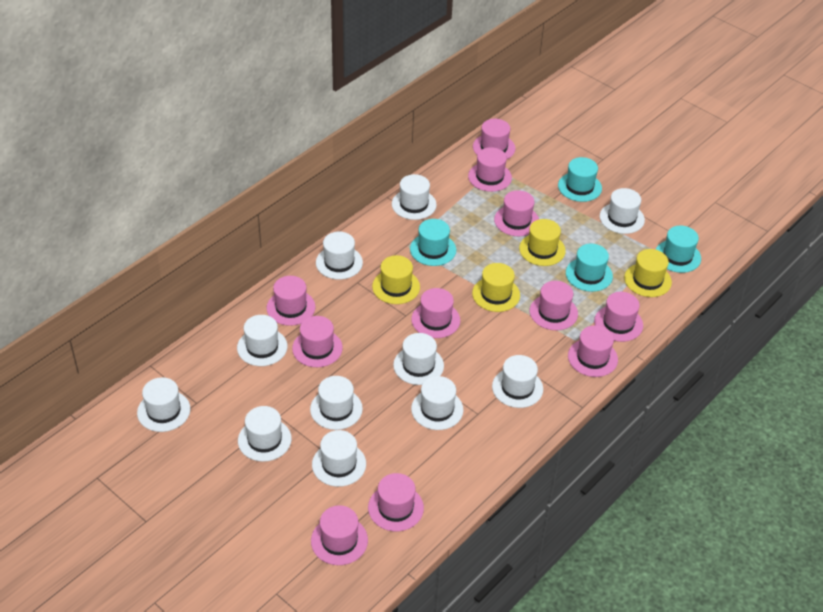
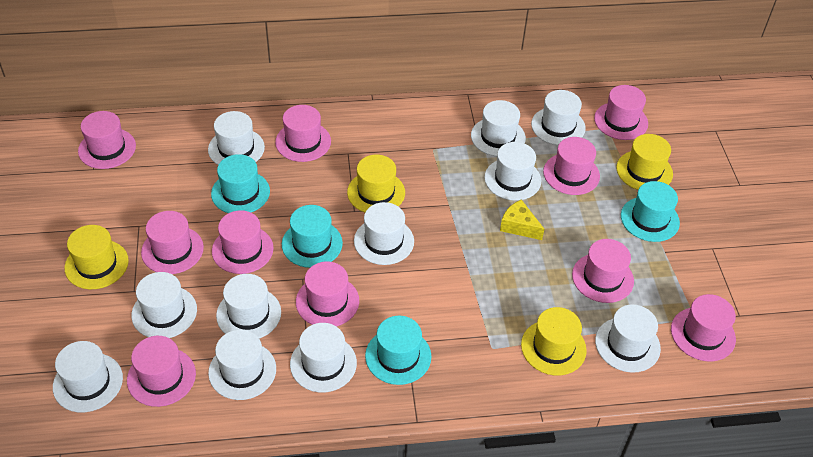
pink hat: [267,276,316,326] [292,316,343,367] [311,505,368,565] [368,473,424,531] [411,288,460,338] [468,147,512,192] [473,119,516,159] [494,190,539,236] [530,281,578,330] [568,325,618,377] [594,292,643,342] = 11 -> [78,111,136,169] [127,336,196,407] [141,211,204,274] [212,210,274,274] [275,105,331,162] [296,261,359,327] [543,137,600,195] [572,239,634,303] [594,85,648,140] [671,294,736,362] = 10
yellow cheese: none = 0 -> [500,200,544,240] = 1

